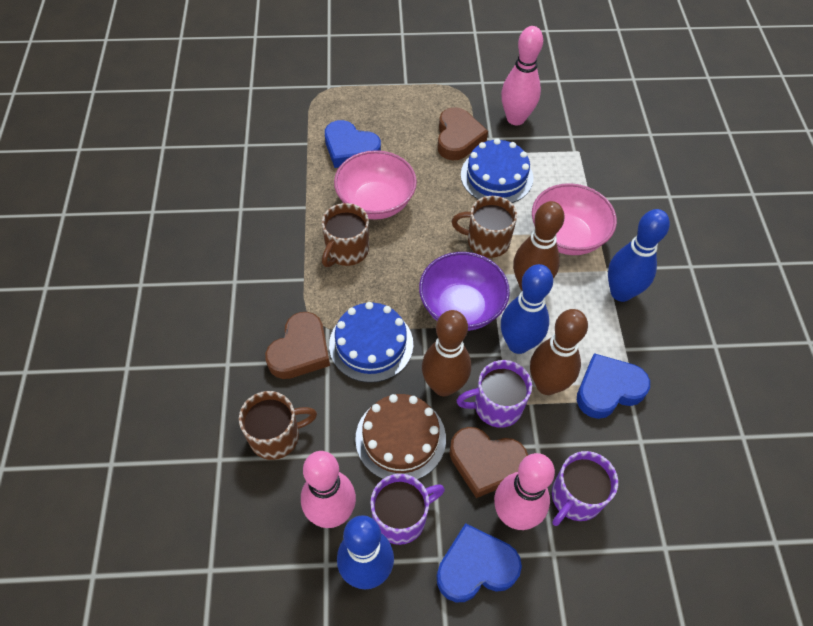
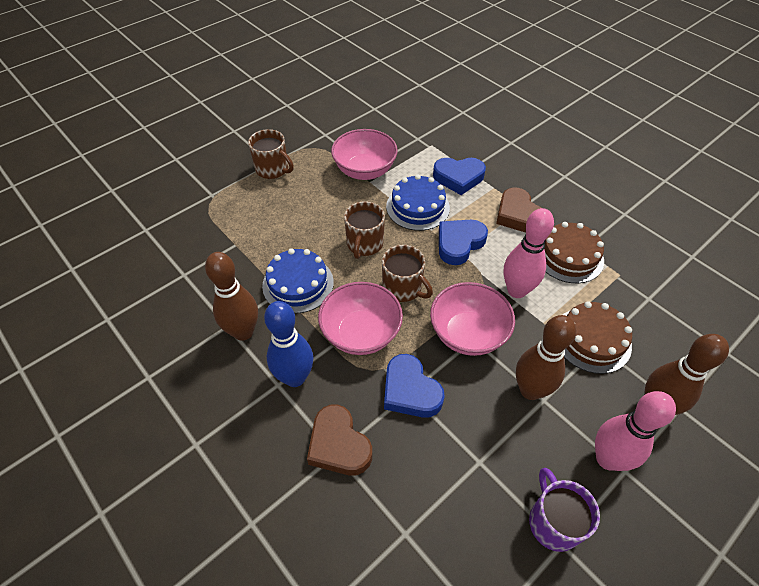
blue bowling pin: [337,515,394,590] [501,264,553,354] [608,209,670,302] = 3 -> [264,301,313,387] = 1
brown cake: [355,394,446,479] = 1 -> [544,222,604,283] [563,301,632,374] = 2
brown heart: [265,312,330,379] [437,107,488,160] [450,427,528,498] = 3 -> [307,404,372,475] [496,187,541,233] = 2
pink bowl: [334,150,417,220] [532,183,617,255] = 2 -> [318,282,403,355] [331,129,398,180] [430,282,515,356] = 3
pink bowling pin: [301,451,356,528] [494,453,555,530] [501,26,543,126] = 3 -> [504,208,554,298] [595,391,676,471] = 2
purple bowl: [419,252,510,331] = 1 -> none = 0
purple mug: [370,474,445,545] [456,360,532,428] [552,451,618,526] = 3 -> [529,468,600,552] = 1

